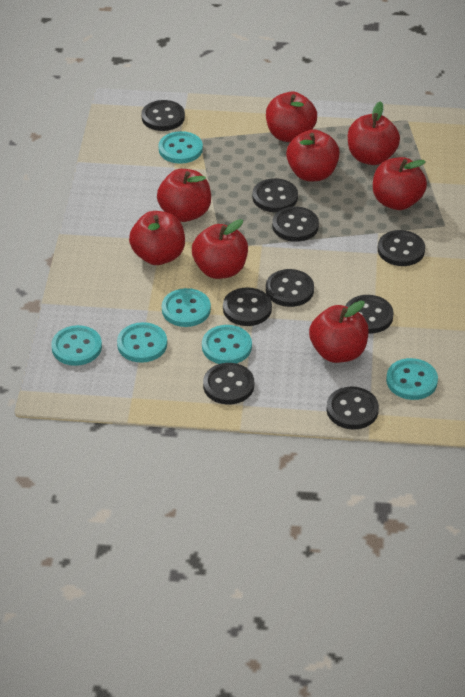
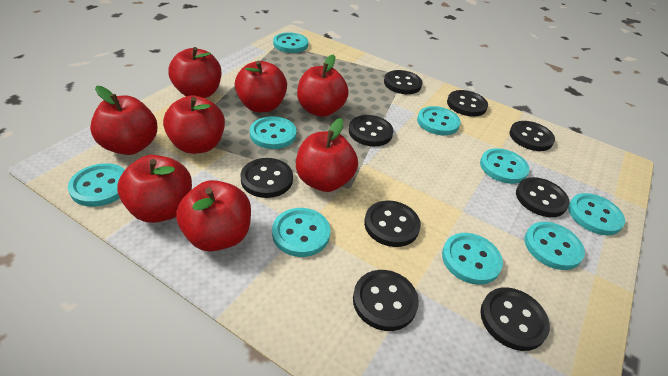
turquoise button: [51,325,102,366] [117,322,167,363] [158,131,203,164] [162,288,211,327] [202,325,252,364] [386,358,438,400] = 6 -> [68,163,125,207] [250,116,297,149] [272,208,330,257] [273,32,308,53] [417,106,461,135] [442,233,503,285] [480,148,529,184] [525,222,585,270] [568,193,625,235] = 9

